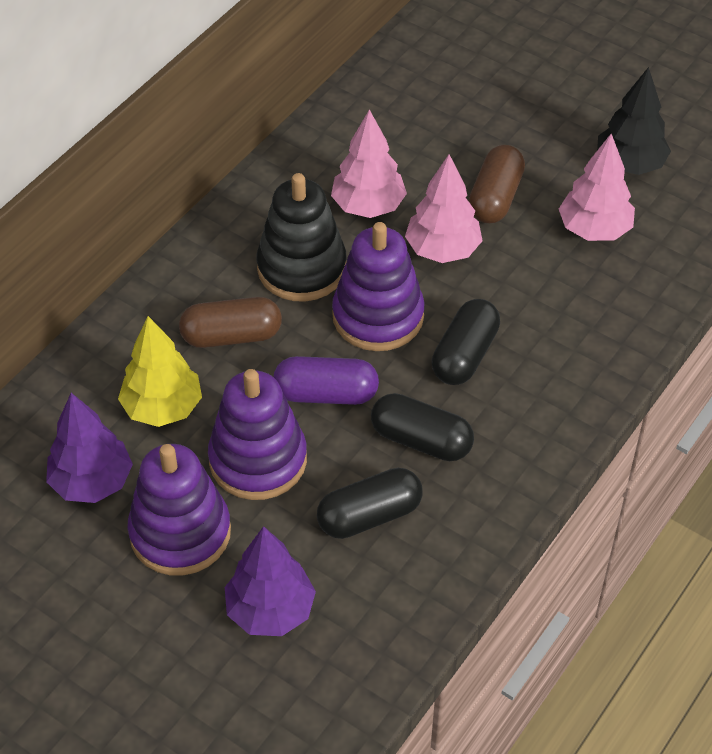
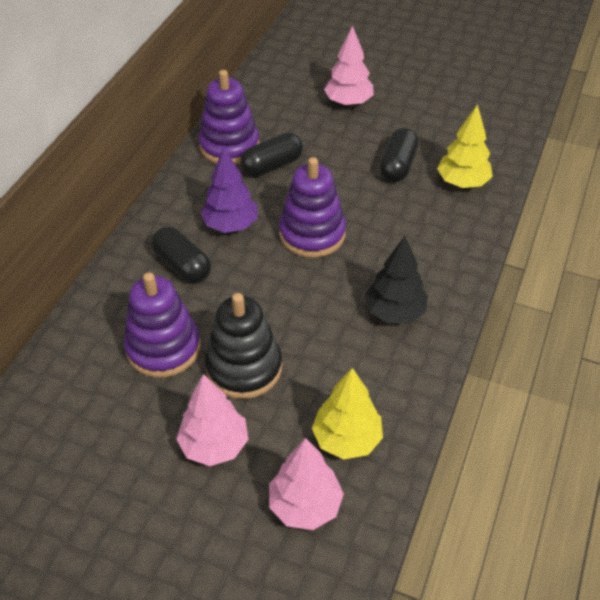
brown capsule: [179,297,282,348] [469,145,525,223] = 2 -> none = 0
purple capsule: [273,356,379,405] = 1 -> none = 0
purple tree: [46,393,133,503] [225,526,316,636] = 2 -> [201,148,258,233] = 1
yellow tree: [118,316,202,427] = 1 -> [312,368,383,460] [437,104,493,188] = 2

